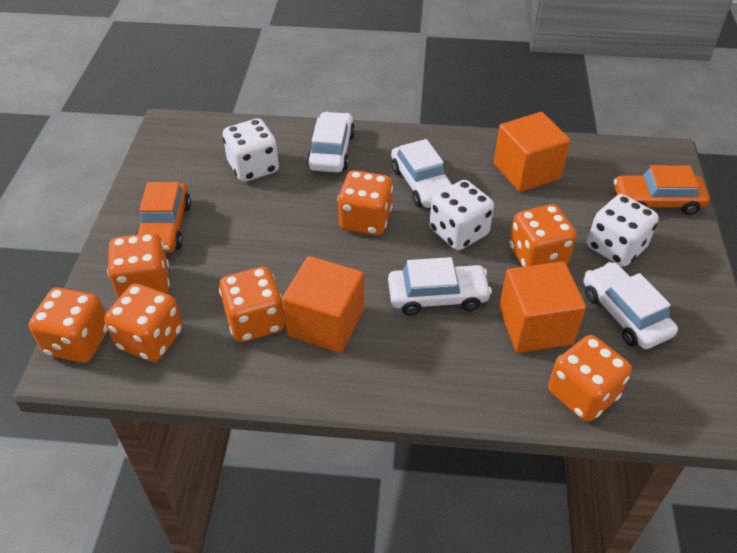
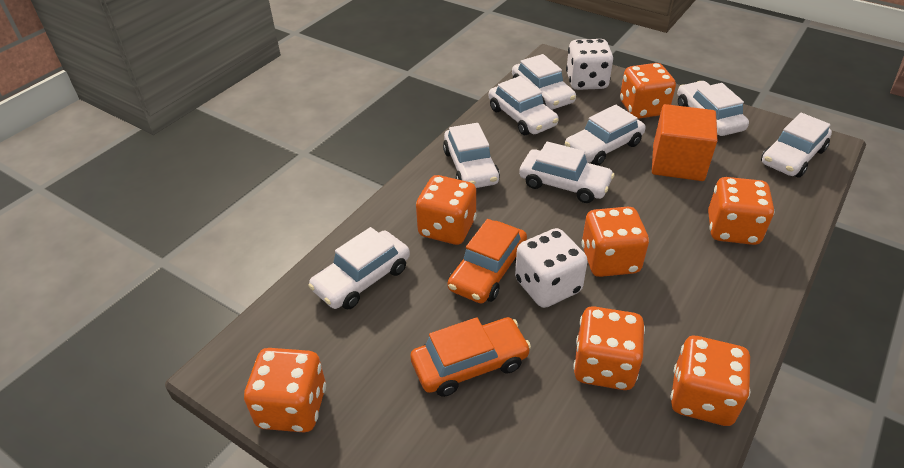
orange cube: [282,256,364,353] [494,112,570,192] [499,261,586,353] = 3 -> [652,104,717,181] = 1
white car: [307,112,355,173] [388,257,492,315] [391,139,453,208] [583,262,678,349] = 4 -> [308,227,410,309] [443,123,500,188] [489,76,559,135] [512,54,576,110] [519,141,615,203] [565,105,645,166] [677,81,749,136] [761,112,832,178] = 8
white dice: [223,119,279,182] [430,180,494,250] [587,194,659,267] = 3 -> [515,228,588,308] [566,39,613,90] = 2

